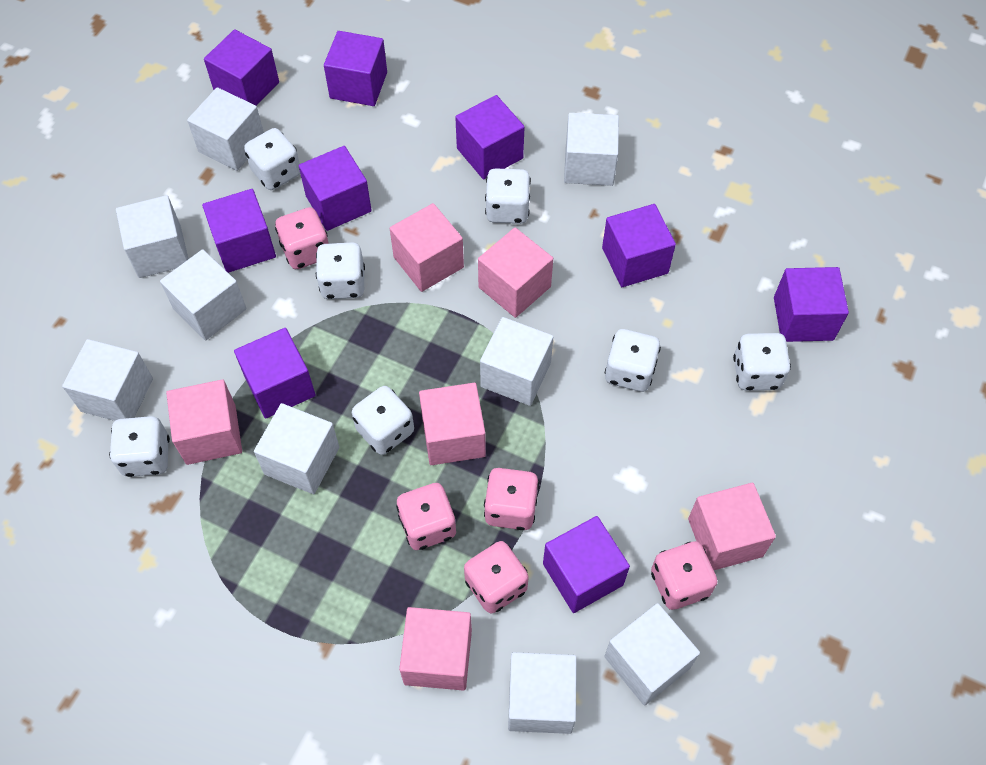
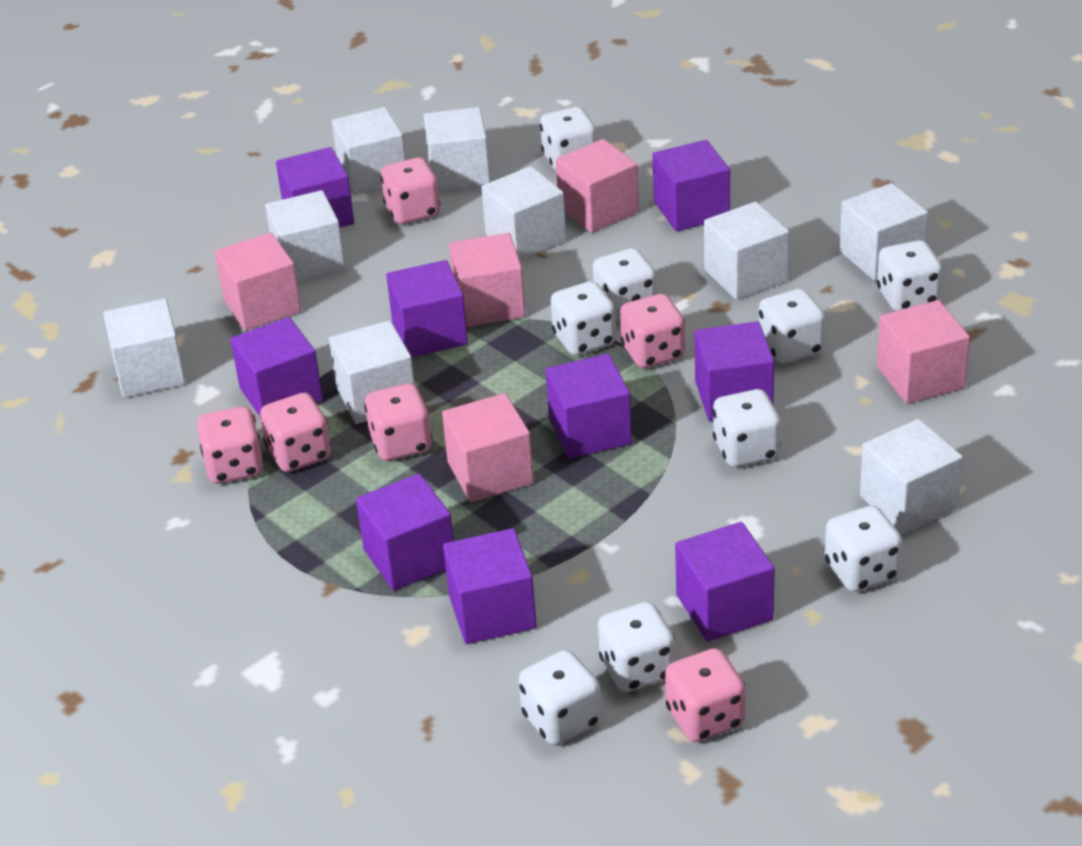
pink cube: [166,379,242,465] [390,203,464,292] [399,607,472,691] [419,383,486,465] [478,228,553,318] [688,483,776,570] = 6 -> [215,233,302,331] [442,393,534,502] [449,233,526,327] [556,139,639,233] [877,300,970,404] = 5
pink dice: [275,207,329,269] [396,483,456,550] [464,541,529,613] [484,468,539,530] [651,541,718,610] = 5 -> [197,406,264,484] [260,393,331,472] [364,384,432,461] [380,157,441,224] [620,294,685,368] [665,648,745,742] = 6
white dice: [109,416,170,477] [244,128,300,190] [316,242,365,299] [352,386,414,455] [485,168,531,224] [605,329,661,392] [733,333,791,390] = 7 -> [519,650,602,745] [540,107,597,170] [551,281,616,355] [593,248,657,321] [598,602,675,692] [713,389,781,467] [759,289,826,364] [825,505,902,592] [877,240,943,311] = 9

